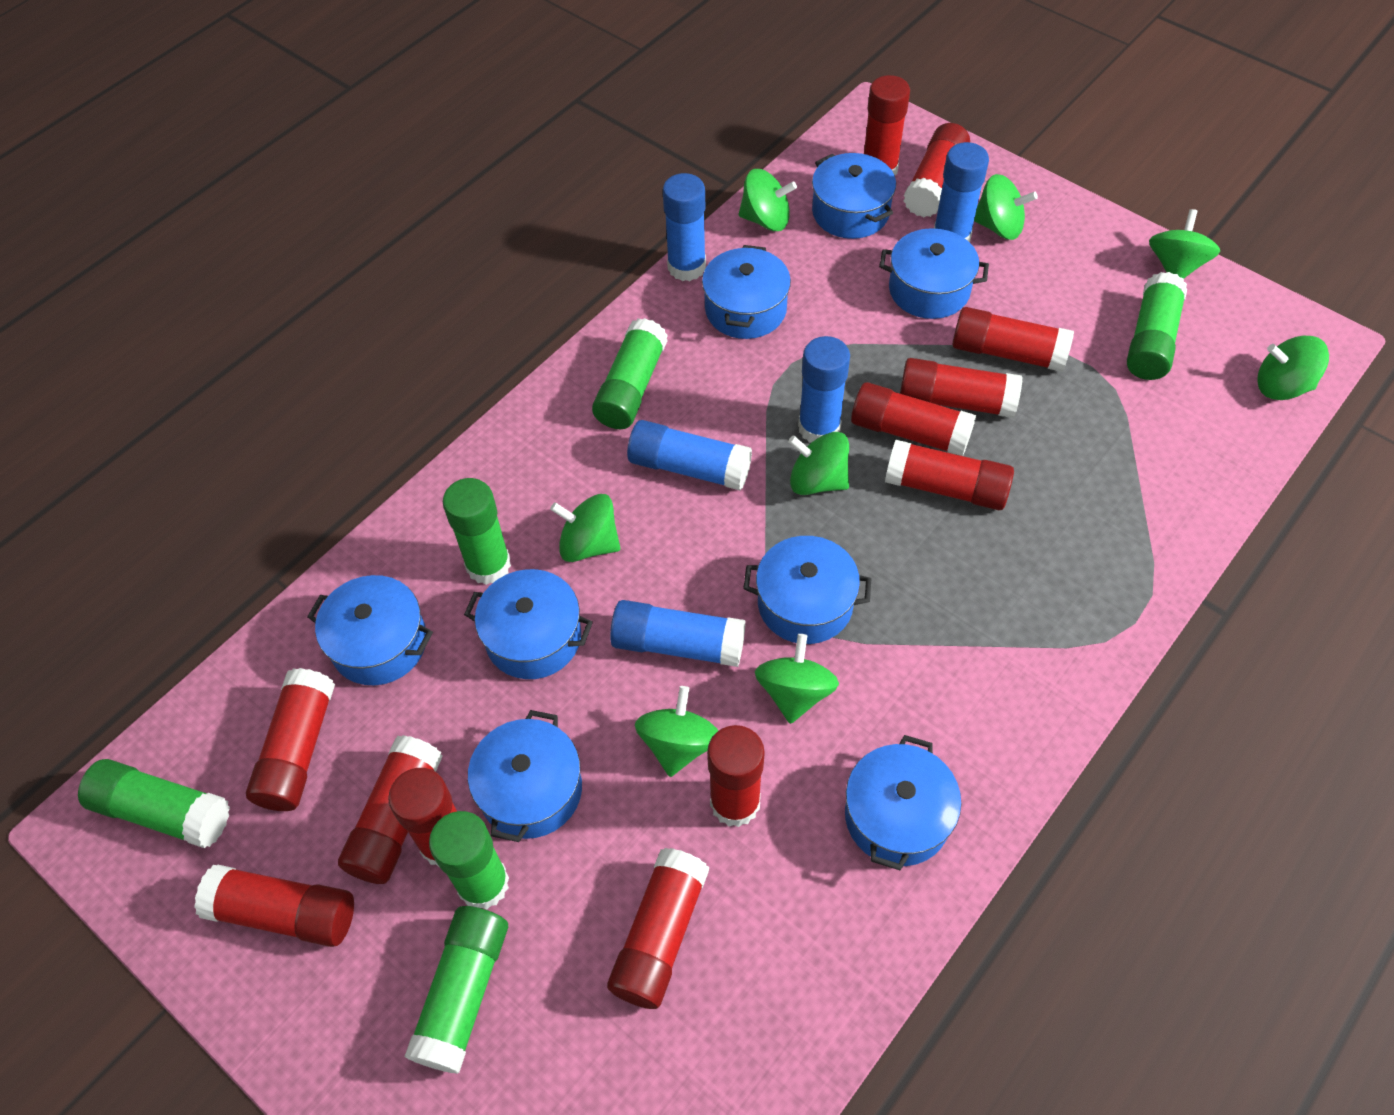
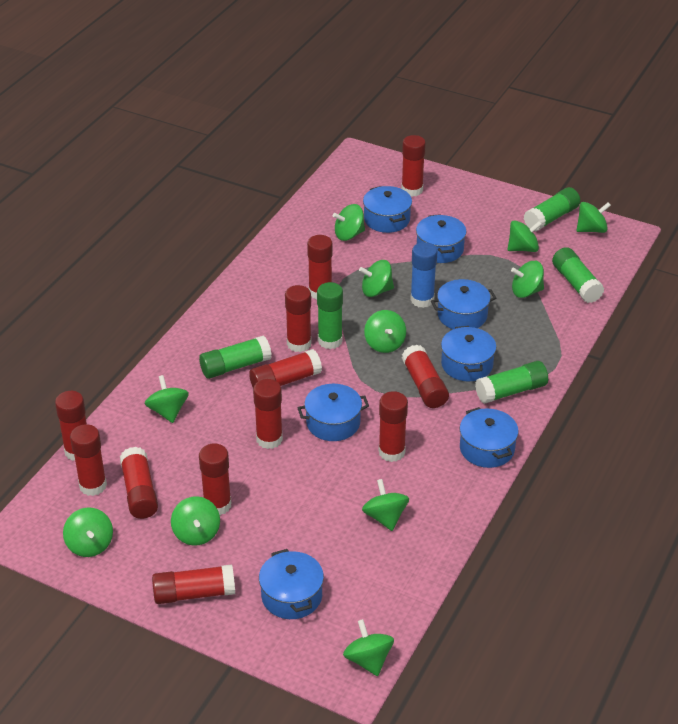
blue glue stick: [610,600,746,667] [627,420,752,491] [663,173,706,281] [798,336,850,443] [934,142,989,242] = 5 -> [410,242,437,308] = 1
blue pot: [307,575,433,685] [464,569,593,679] [468,710,582,842] [702,245,791,339] [743,536,871,644] [812,153,896,239] [845,735,961,870] [879,228,989,319] = 8 -> [259,549,324,619] [297,384,369,441] [363,186,412,233] [416,214,466,263] [431,279,496,329] [441,326,496,381] [460,407,518,468] = 7
green glue stick: [78,759,230,848] [404,906,508,1074] [429,811,509,909] [443,478,511,585] [592,318,668,429] [1127,272,1187,380] = 6 -> [199,335,272,379] [317,282,343,349] [475,361,548,404] [524,187,580,231] [552,247,604,303] = 5
green spinning top: [550,494,620,562] [635,686,718,777] [738,169,797,231] [755,634,839,724] [788,432,849,495] [974,174,1038,240] [1149,209,1220,278] [1257,336,1329,400] = 8 -> [63,507,113,557] [145,375,189,423] [171,496,220,546] [333,204,365,241] [343,619,394,676] [359,260,394,297] [362,479,409,531] [364,310,406,353] [507,220,542,252] [511,261,544,298] [576,202,611,233] = 11

